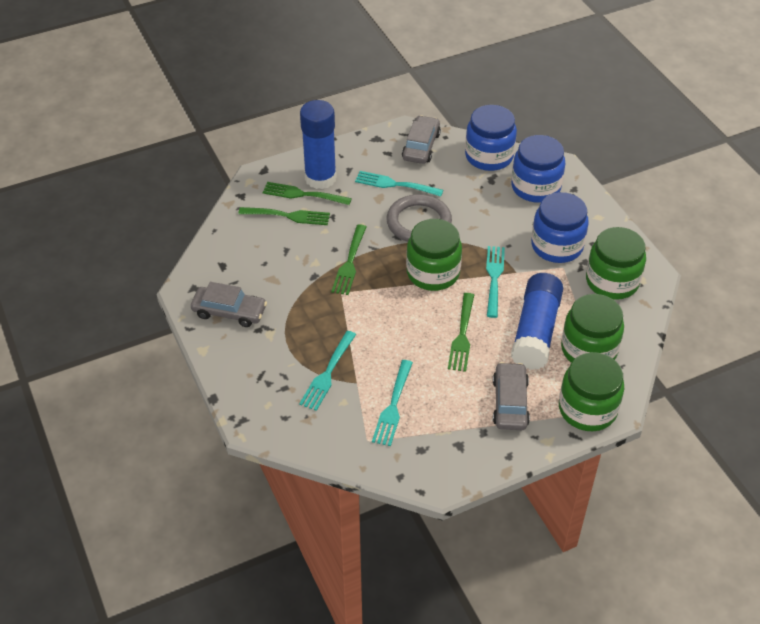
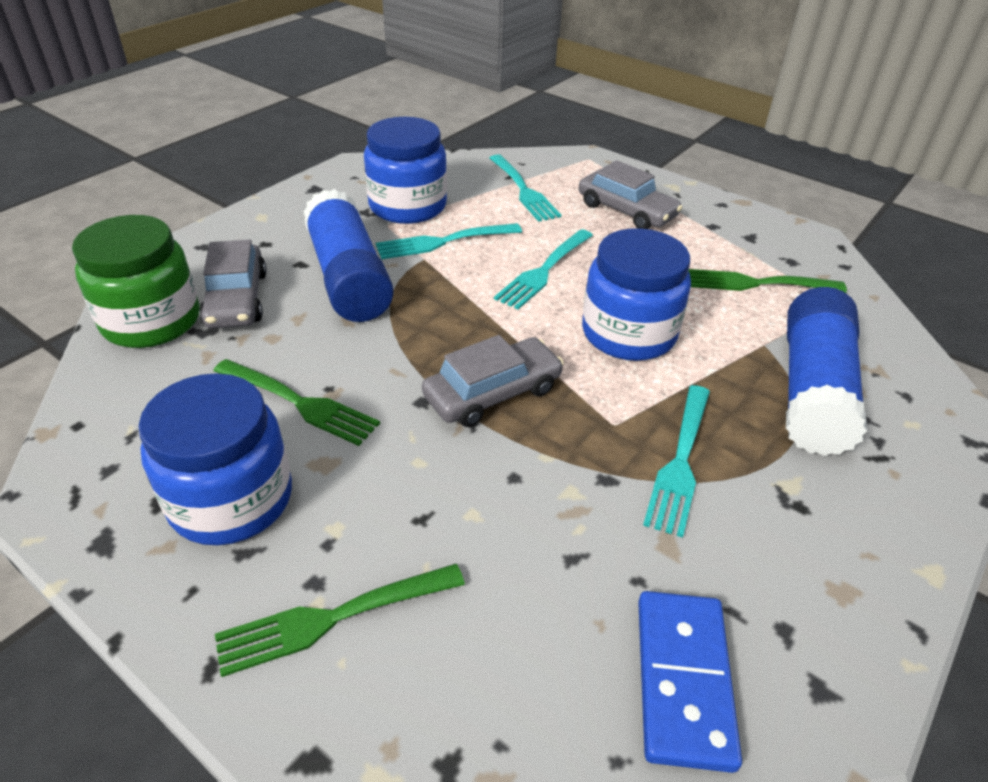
blue domino: none = 0 -> [638,591,742,773] = 1
green fork: [238,207,330,225] [263,182,352,205] [331,224,366,295] [448,293,474,372] = 4 -> [213,359,380,446] [215,564,465,677] [688,269,847,293] = 3
green jar: [406,219,462,291] [559,352,624,431] [561,294,624,363] [586,227,646,300] = 4 -> [72,215,200,348] = 1
grey ring: [387,194,452,242] = 1 -> none = 0

